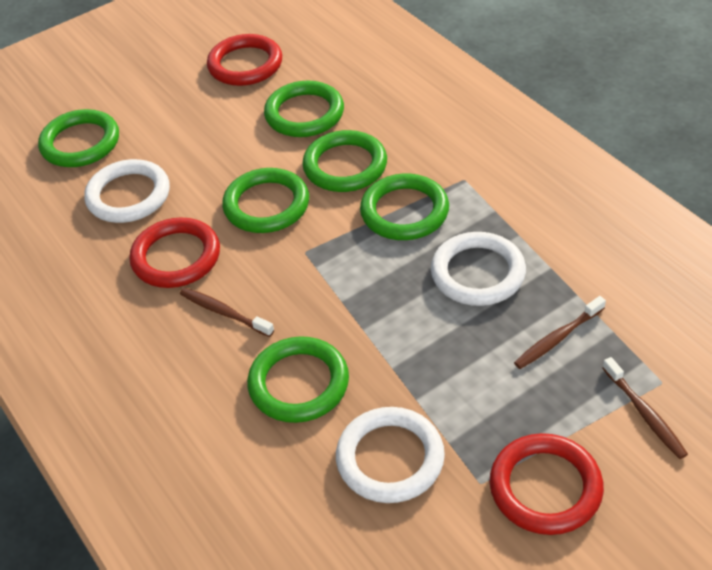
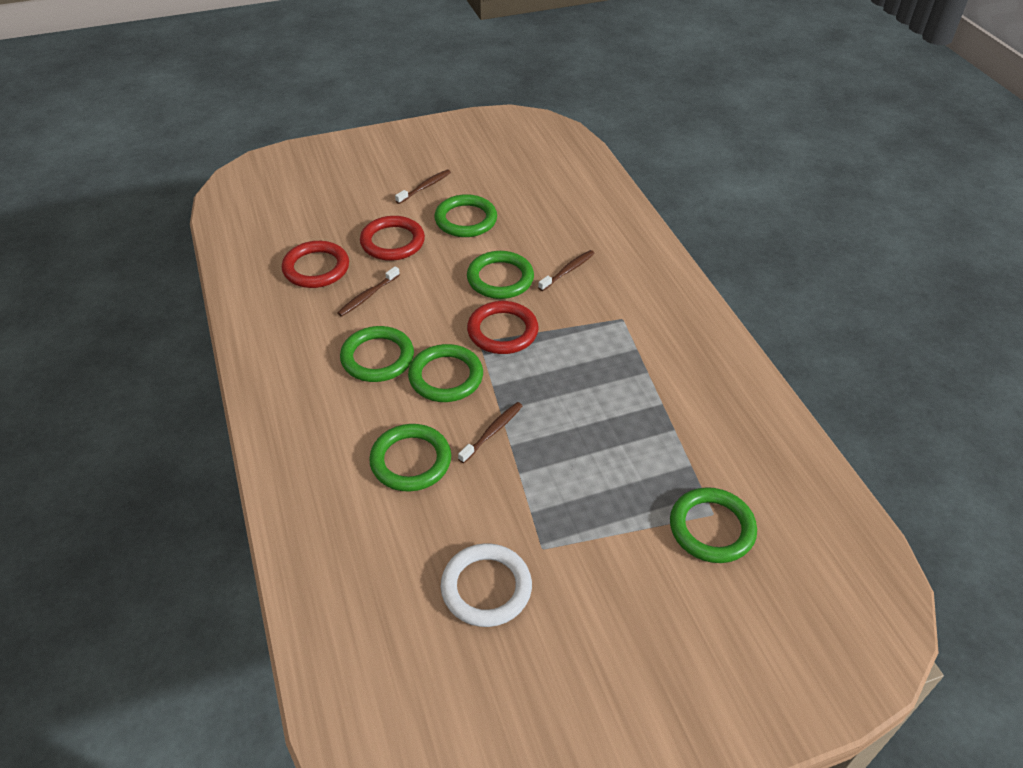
brown toothbrush: [180,288,274,337] [514,296,606,369] [603,357,688,459] = 3 -> [337,266,400,317] [395,169,451,204] [458,402,522,463] [538,250,595,291] = 4
white ring: [84,159,170,223] [336,407,445,503] [431,232,526,306] = 3 -> [441,543,532,627] = 1

